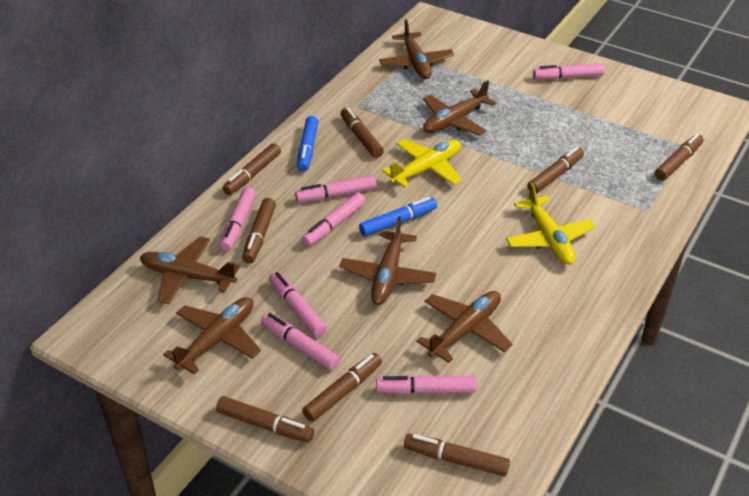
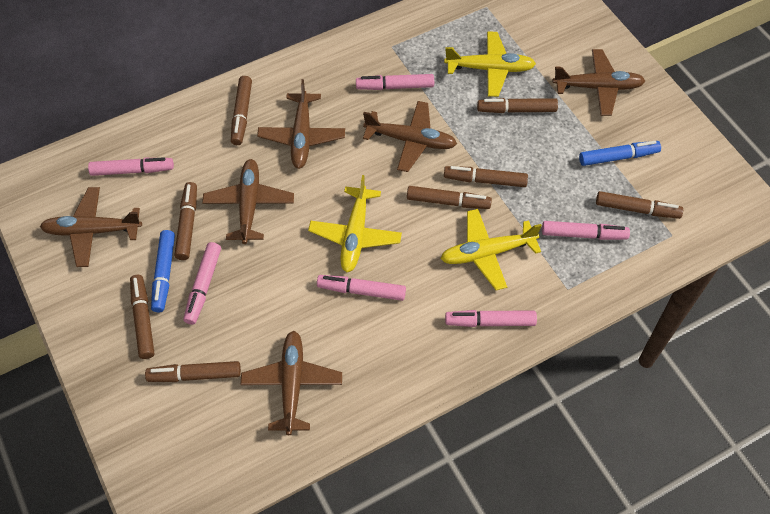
pink marker: [220,187,256,251] [261,313,340,370] [269,271,327,337] [295,175,377,202] [302,193,366,246] [376,375,477,394] [533,63,605,79] = 7 -> [88,157,174,176] [183,242,221,325] [317,275,406,301] [356,74,434,90] [445,310,537,327] [542,221,630,240] = 6
yellow plane: [382,139,462,188] [506,183,596,265] = 2 -> [308,175,402,273] [440,209,542,290] [444,31,536,97] = 3

